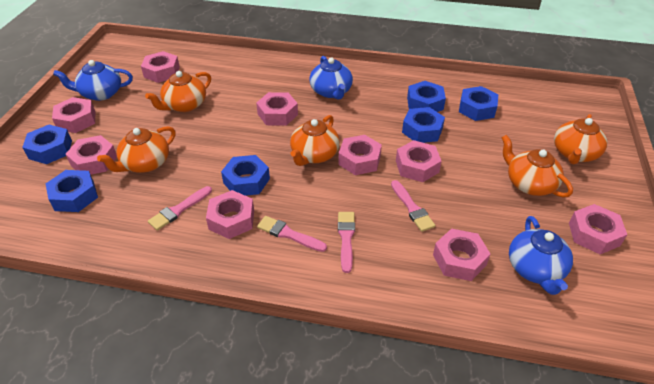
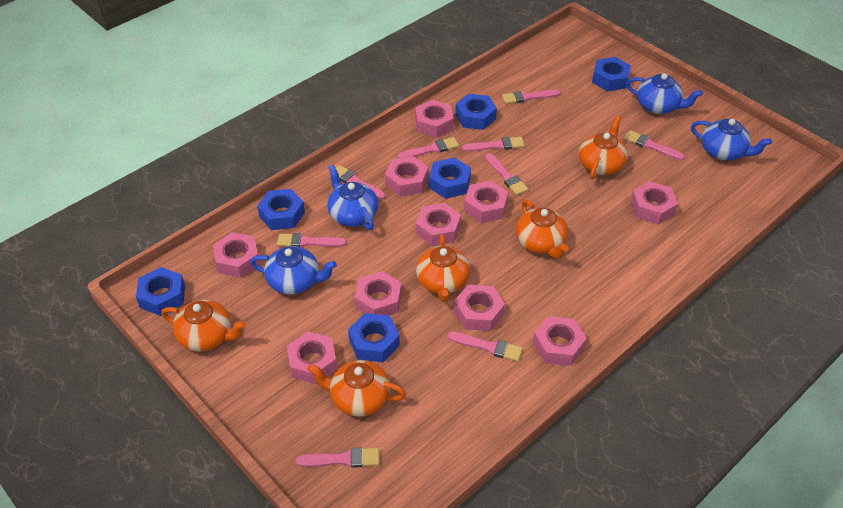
blue teapot: [53,60,133,101] [309,56,353,100] [509,216,573,295] = 3 -> [250,246,337,295] [327,165,378,230] [626,73,703,114] [691,119,772,161] = 4
pink brush: [148,186,212,231] [257,216,327,252] [338,212,355,273] [391,180,435,232] = 4 -> [277,233,347,247] [296,447,379,468] [336,165,385,199] [398,137,459,158] [448,332,523,362] [462,137,525,152] [485,153,528,195] [502,90,561,104] [624,130,685,161] = 9
pink nut: [52,97,95,133] [66,135,117,175] [141,51,180,83] [206,190,254,239] [256,92,298,126] [338,135,382,175] [396,140,442,182] [433,228,490,281] [569,204,627,254] = 9 -> [213,232,260,278] [287,331,337,384] [355,271,402,316] [385,156,428,197] [415,100,454,138] [416,203,461,246] [454,284,505,331] [464,181,508,223] [533,316,587,366] [631,181,678,224] = 10

